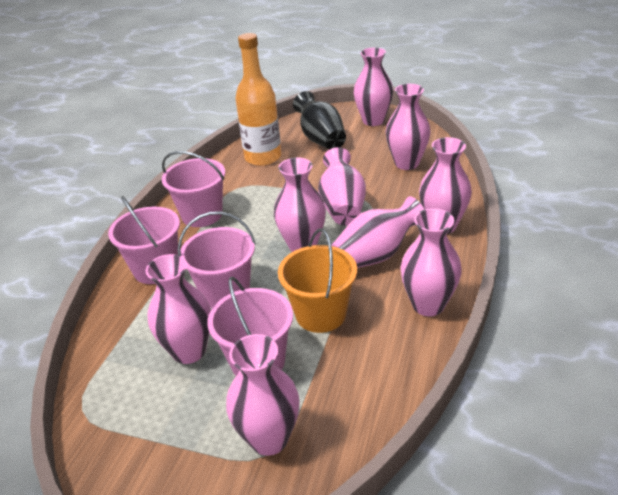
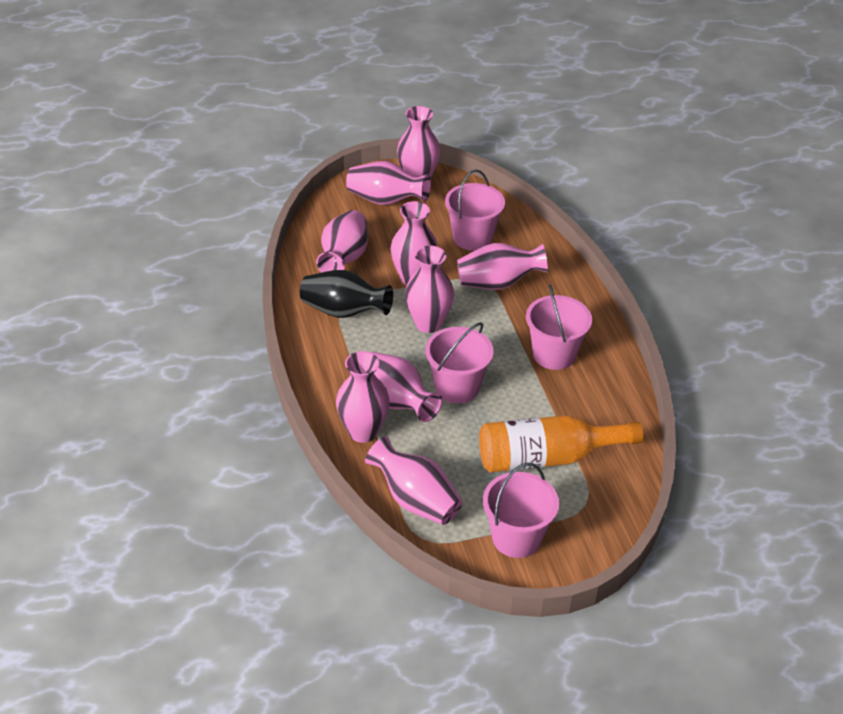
orange bucket: [278,228,357,333] = 1 -> none = 0

